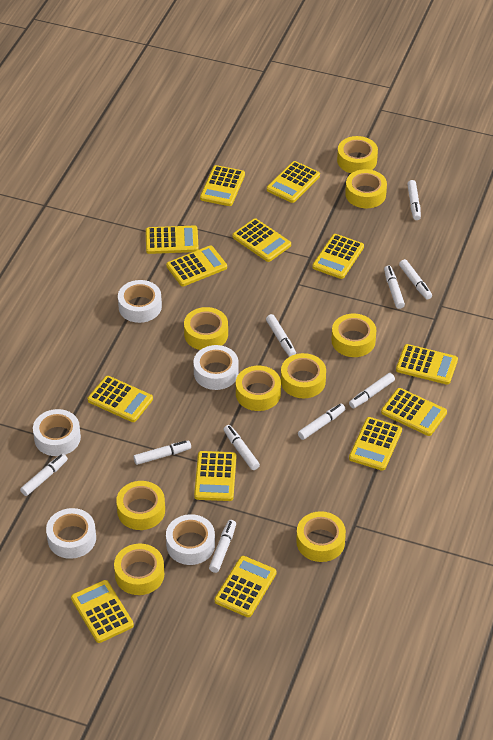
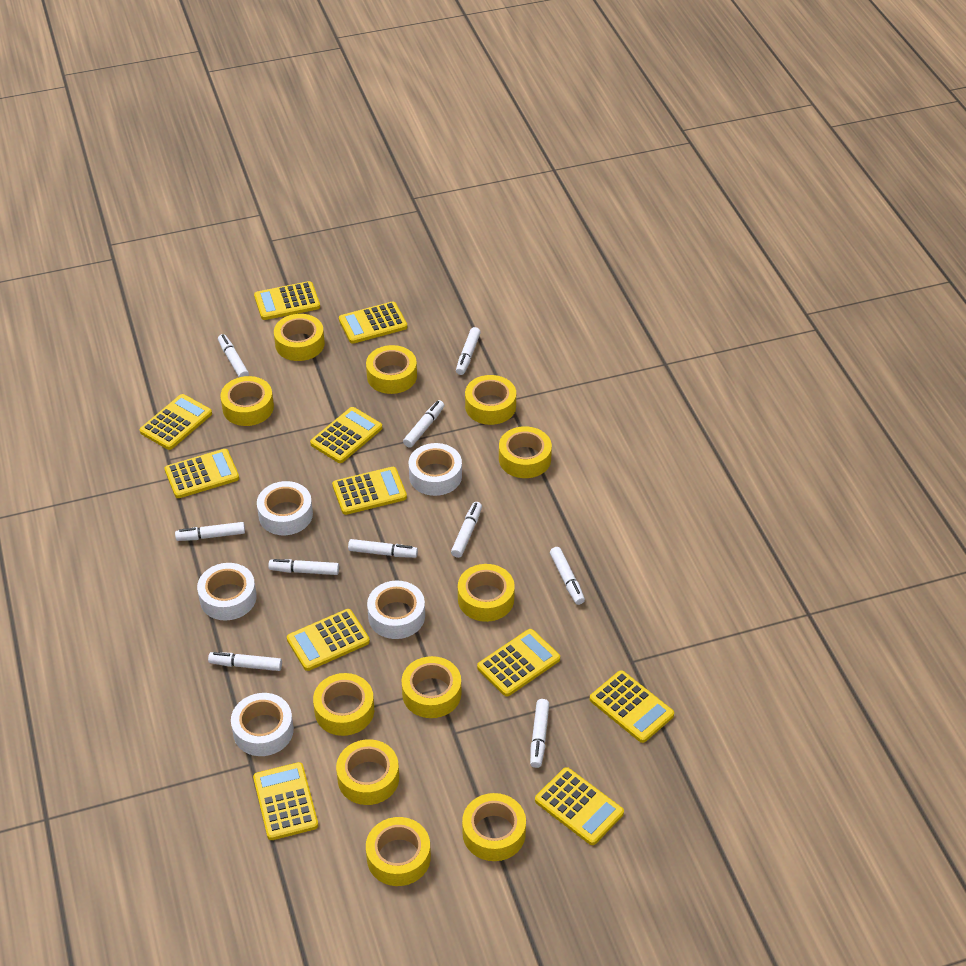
yellow calculator: [71,580,134,643] [88,376,153,422] [146,226,199,254] [166,246,227,286] [194,451,236,501] [200,165,245,206] [214,556,277,617] [232,219,291,262] [267,161,320,203] [312,234,364,279] [349,417,402,471] [381,388,447,436] [396,344,458,385] = 13 -> [140,394,212,450] [165,449,239,498] [253,762,318,840] [254,281,320,320] [287,609,370,671] [310,407,382,463] [332,467,407,515] [339,301,407,344] [477,629,560,696] [535,767,624,845] [590,670,674,743] = 11
yellow tape: [114,544,164,595] [116,481,165,530] [184,307,228,350] [236,366,281,411] [281,353,326,398] [296,511,346,562] [331,313,376,357] [337,136,378,173] [345,169,387,208] = 9 -> [220,376,274,426] [274,314,325,361] [313,673,374,736] [336,739,399,805] [366,345,417,394] [366,817,431,886] [402,656,461,718] [458,564,515,622] [462,793,526,861] [465,375,516,425] [499,426,552,478] = 11

